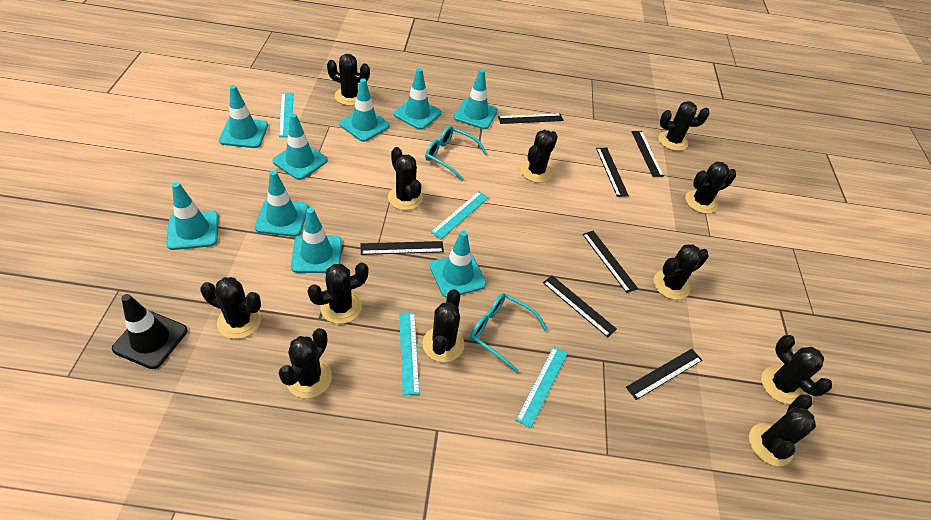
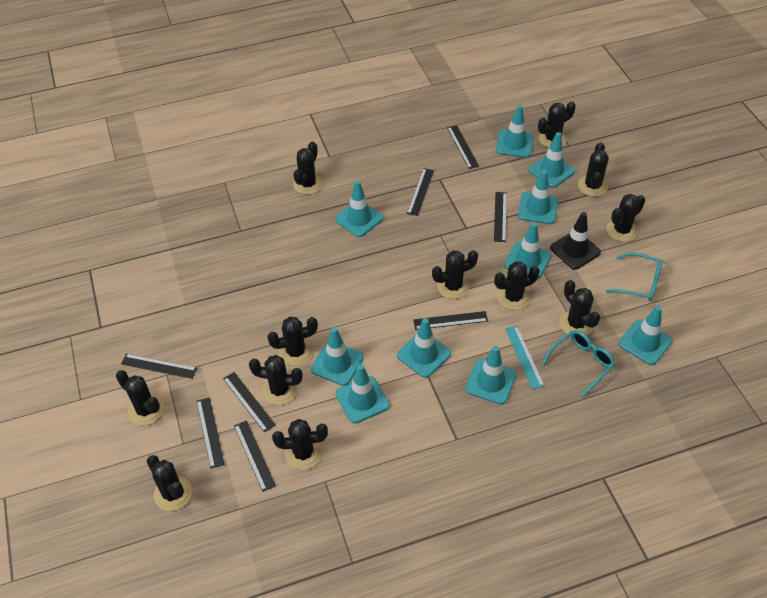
black ruler: [361,241,444,255] [498,113,564,124] [543,276,617,337] [582,231,638,293] [596,148,629,197] [626,349,702,400] [631,131,664,177] = 7 -> [121,354,197,379] [196,397,225,469] [223,372,276,433] [234,420,276,492] [407,168,434,216] [413,311,488,330] [447,125,479,169] [494,192,507,242] = 8
turquoise ruler: [279,93,293,137] [399,312,419,395] [430,191,489,239] [516,346,568,428] = 4 -> [505,326,545,389] = 1
turquoise traffic cone: [166,182,218,250] [219,85,268,148] [255,170,309,237] [272,113,328,180] [291,208,342,273] [339,78,390,142] [393,68,441,130] [430,230,486,298] [454,69,498,129] = 9 -> [311,327,364,386] [335,181,383,237] [336,364,390,424] [397,318,451,378] [465,346,517,405] [496,105,534,158] [504,223,551,279] [518,170,558,224] [528,132,575,188] [619,306,673,365] = 10

